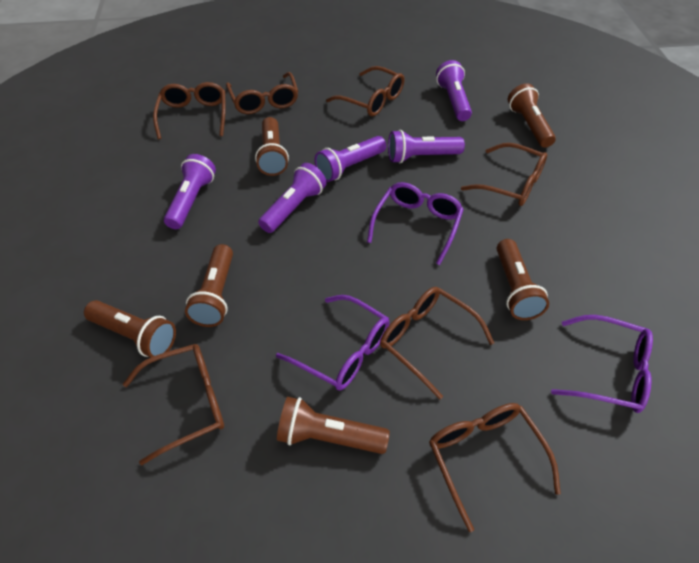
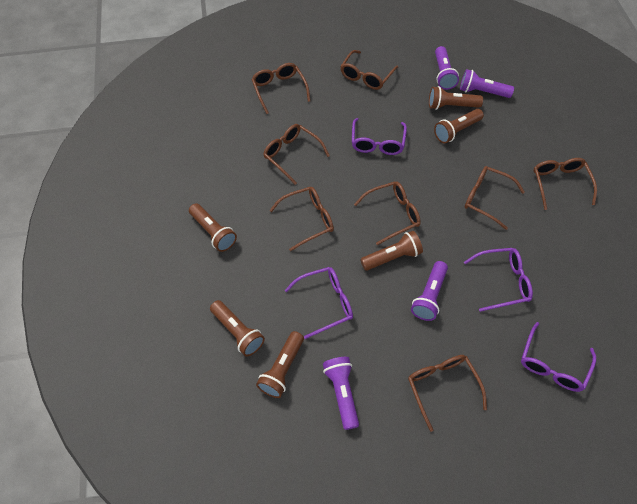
brown glasses: [123,344,224,466] [153,82,226,139] [226,72,298,114] [326,66,404,116] [380,287,494,399] [429,403,561,532] [461,143,547,206] = 7 -> [251,63,310,114] [263,124,330,185] [270,187,334,251] [340,50,398,90] [354,181,421,245] [408,355,487,432] [465,166,525,230] [533,158,597,210] = 8
purple flashlight: [164,154,216,229] [258,163,326,233] [315,136,386,182] [388,130,465,163] [436,60,472,121] = 5 -> [323,357,359,430] [411,261,448,321] [435,46,459,90] [460,69,514,98] = 4
purple glasses: [276,295,389,391] [367,182,464,265] [551,315,653,413] = 3 -> [285,267,353,339] [352,118,407,155] [464,248,533,312] [521,322,596,392] = 4

